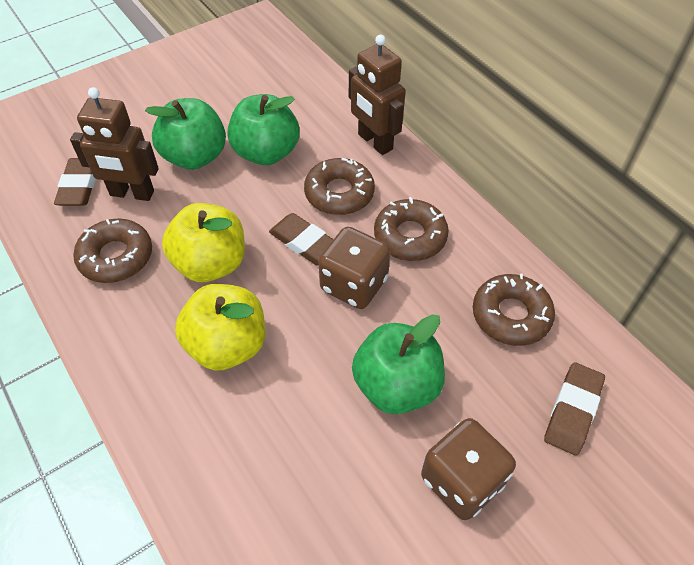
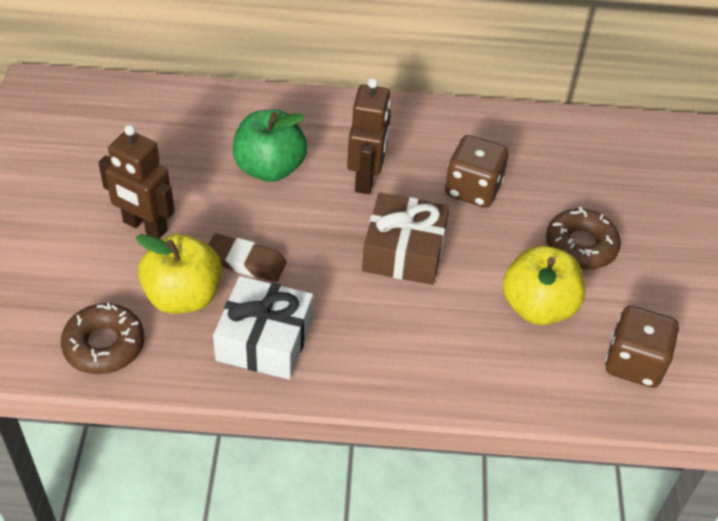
brown donut: [73,218,152,283] [304,158,375,215] [374,197,449,261] [473,273,555,346] = 4 -> [61,303,144,374] [546,207,621,269] = 2
brown eraser: [54,158,96,206] [269,213,334,266] [544,362,605,456] = 3 -> [208,234,287,282] = 1
brown gift: none = 0 -> [362,193,449,285] = 1
green apple: [145,98,226,170] [227,94,300,165] [352,314,445,414] = 3 -> [232,109,307,182] = 1
white gift: none = 0 -> [213,276,313,380] = 1

